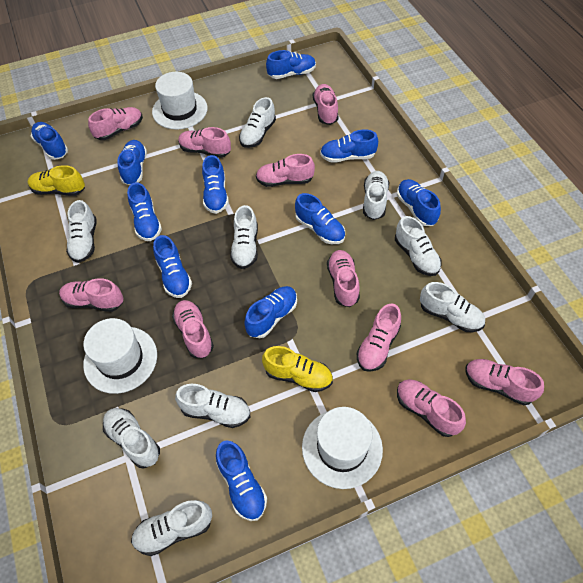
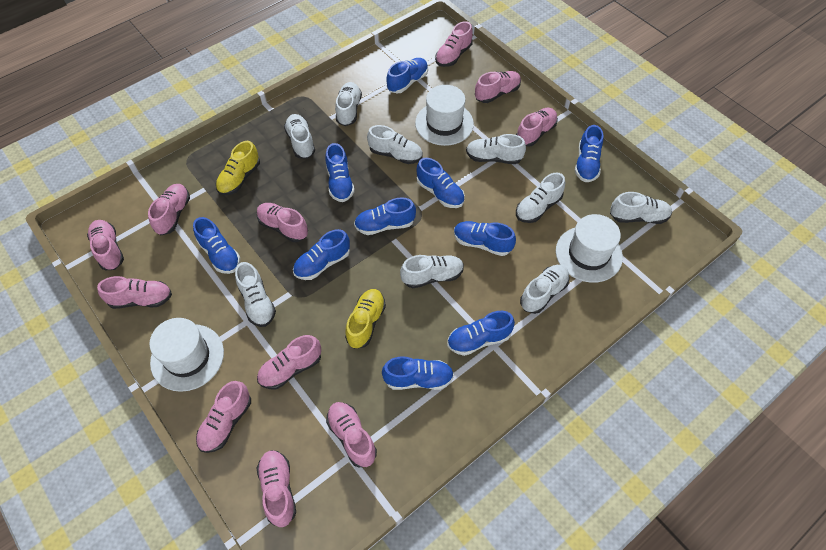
blue shoe: [31,122,68,160] [117,140,147,185] [127,182,162,241] [153,235,192,298] [202,155,229,214] [216,440,267,521] [244,286,297,338] [266,50,316,79] [295,193,345,244] [320,129,378,163] [397,179,441,226] = 11 -> [193,217,240,274] [293,229,350,280] [325,143,355,202] [354,197,416,235] [382,356,454,390] [386,58,428,94] [416,158,465,208] [447,311,515,356] [454,221,516,256] [575,125,603,182] = 10
pink shoe: [59,278,123,312] [88,107,143,140] [172,300,214,358] [178,127,231,158] [256,154,315,187] [313,84,339,125] [327,250,360,307] [357,303,401,372] [397,379,466,437] [466,359,544,405] = 10 -> [87,220,124,270] [97,276,172,309] [148,184,190,235] [196,381,251,453] [257,203,308,242] [257,335,321,389] [257,450,296,527] [326,402,377,467] [435,21,473,67] [475,71,521,103] [516,108,558,147] = 11

